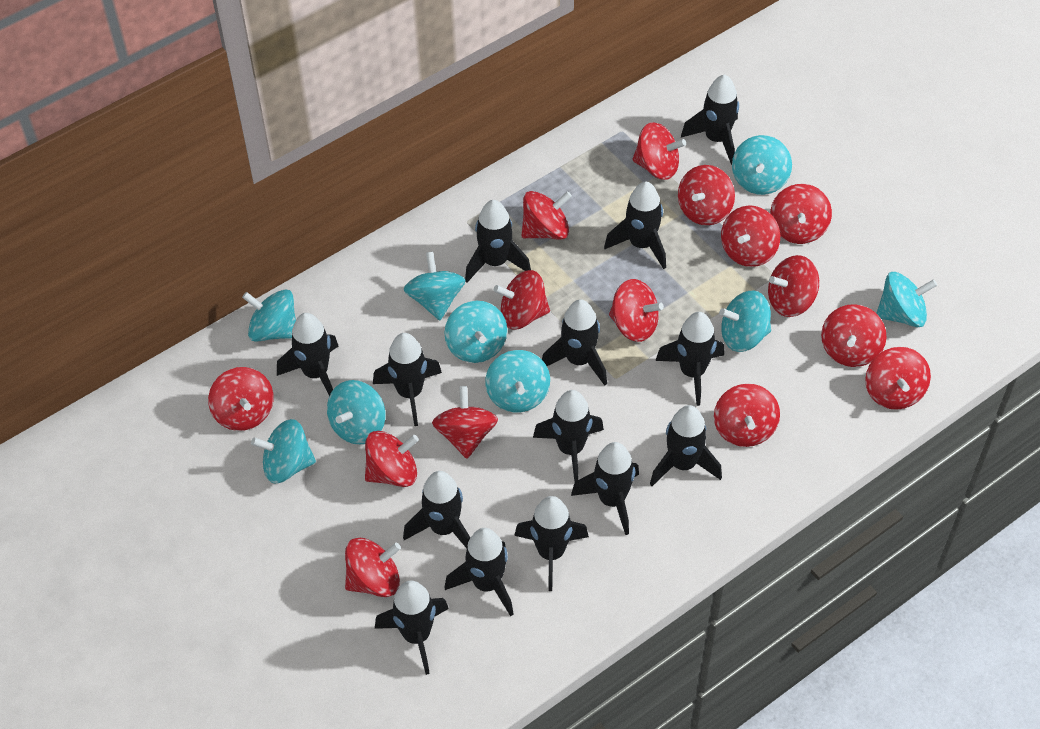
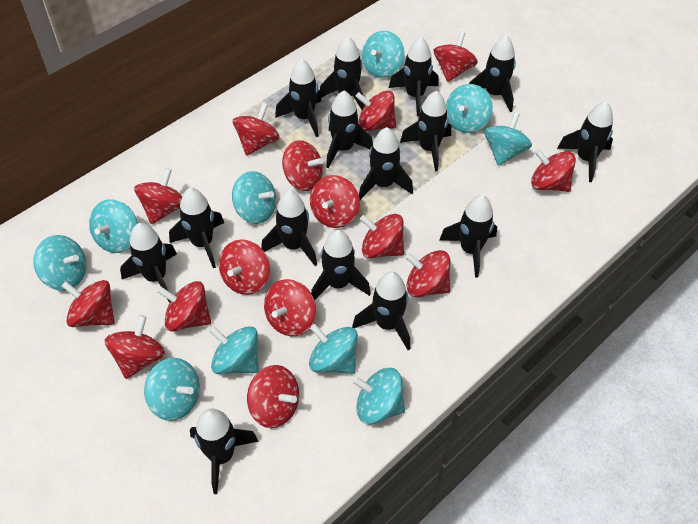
black rocket: [277,313,338,396] [373,333,442,426] [375,581,449,675] [403,471,470,548] [445,528,514,616] [465,200,531,282] [514,496,589,591] [533,390,604,482] [542,299,607,386] [571,442,639,535] [604,181,666,269] [650,405,722,486] [655,312,724,406] [681,74,739,165] = 14 -> [120,223,177,303] [169,188,224,268] [190,408,259,494] [261,190,317,266] [275,59,321,137] [311,230,371,301] [320,37,365,110] [326,91,373,168] [352,272,410,350] [359,127,413,200] [389,37,439,116] [400,91,451,172] [440,195,497,278] [469,35,516,112] [557,101,613,182] = 15
turquoise spinning top: [242,290,296,342] [251,419,316,484] [327,380,386,445] [403,252,465,320] [445,301,507,363] [485,350,550,412] [719,290,771,352] [732,135,792,195] [876,272,937,327] = 9 -> [33,235,86,291] [89,199,138,253] [144,358,200,421] [209,326,259,374] [232,171,276,224] [309,324,358,374] [352,368,405,424] [362,31,405,78] [446,84,493,133] [484,112,532,166] = 10

